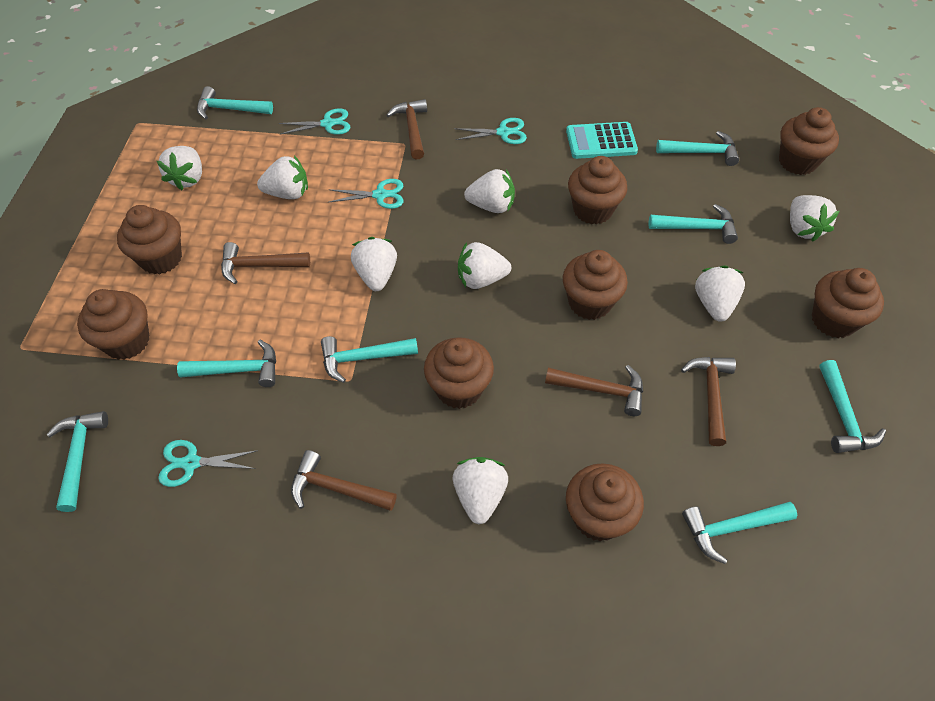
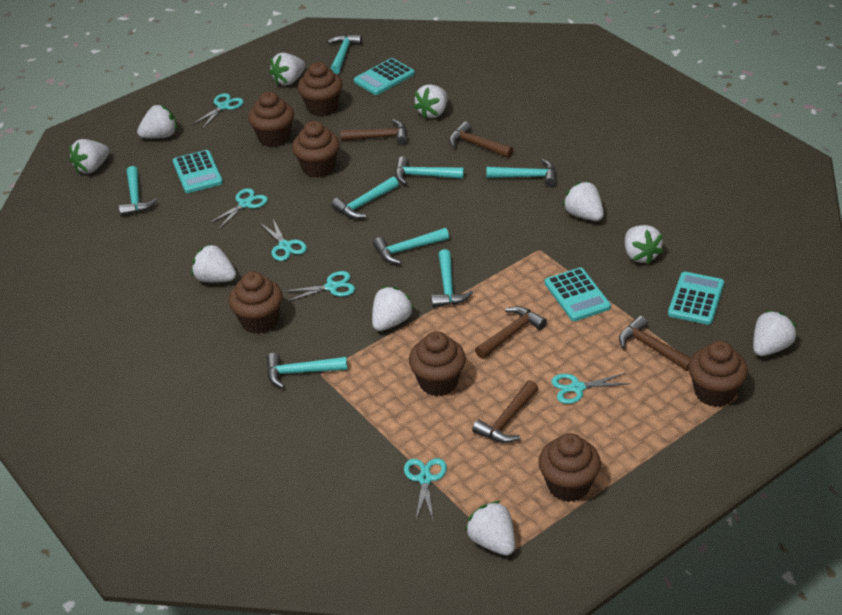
brown cupcake: [77,289,149,360] [117,205,182,274] [424,337,494,409] [563,250,628,320] [566,463,644,541] [568,156,628,225] [779,107,839,175] [812,268,884,338] = 8 -> [229,272,283,334] [248,91,294,147] [292,121,340,178] [298,62,343,116] [409,331,466,396] [538,433,601,502] [688,341,748,407] = 7
turquoise calculator: [566,122,638,159] = 1 -> [173,150,223,193] [354,58,415,95] [545,268,611,321] [668,272,724,325] = 4
turquoise scissors: [158,440,258,487] [279,108,350,135] [328,179,403,209] [455,118,527,144] = 4 -> [192,93,244,129] [209,188,268,229] [260,219,307,261] [283,271,355,302] [404,458,447,520] [551,373,631,404] = 6
white strawberry: [157,146,202,190] [257,156,308,199] [351,237,397,291] [453,457,508,524] [458,242,511,289] [464,169,515,213] [695,266,745,322] [790,195,839,242] = 8 -> [69,139,109,174] [137,104,177,138] [191,244,236,283] [269,53,305,85] [372,287,414,331] [414,84,448,119] [465,501,515,555] [562,181,604,221] [625,225,663,264] [753,310,797,356] = 10

